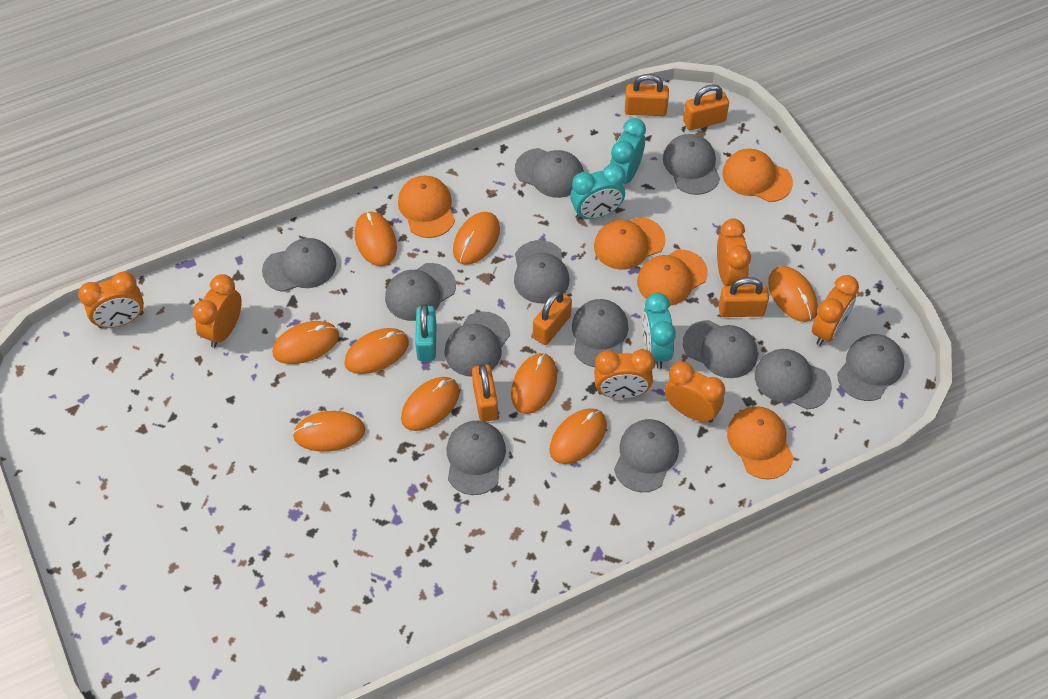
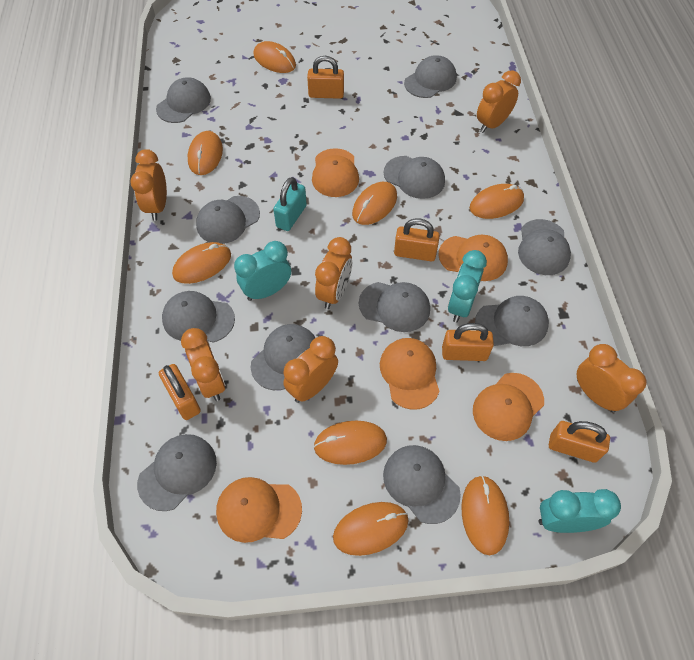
grey cap: [262,238,336,292] [385,263,456,321] [444,311,510,377] [446,421,506,495] [514,240,569,303] [515,148,584,198] [572,299,628,367] [614,419,679,492] [663,134,720,195] [683,320,758,378] [755,349,832,409] [837,334,905,401] = 12 -> [137,434,217,511] [156,77,211,123] [162,291,235,343] [196,196,260,244] [251,324,315,390] [359,282,430,332] [383,445,461,524] [384,156,445,199] [404,55,457,98] [475,296,549,346] [518,219,571,275] = 11
orange mouse: [272,321,339,364] [293,411,365,452] [344,328,409,374] [355,211,397,266] [401,377,460,431] [453,212,500,265] [511,353,557,414] [549,408,607,464] [768,266,818,322] = 9 -> [172,242,231,284] [188,131,223,175] [253,41,296,73] [314,421,387,465] [333,502,408,556] [352,182,397,225] [462,475,509,555] [470,184,524,219] = 8

